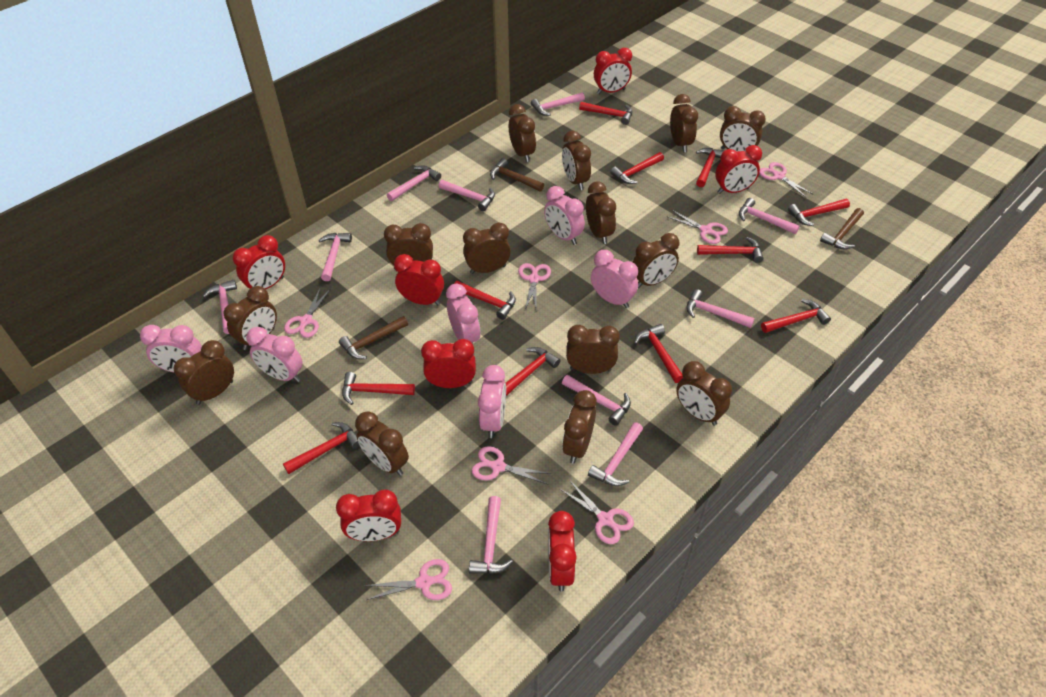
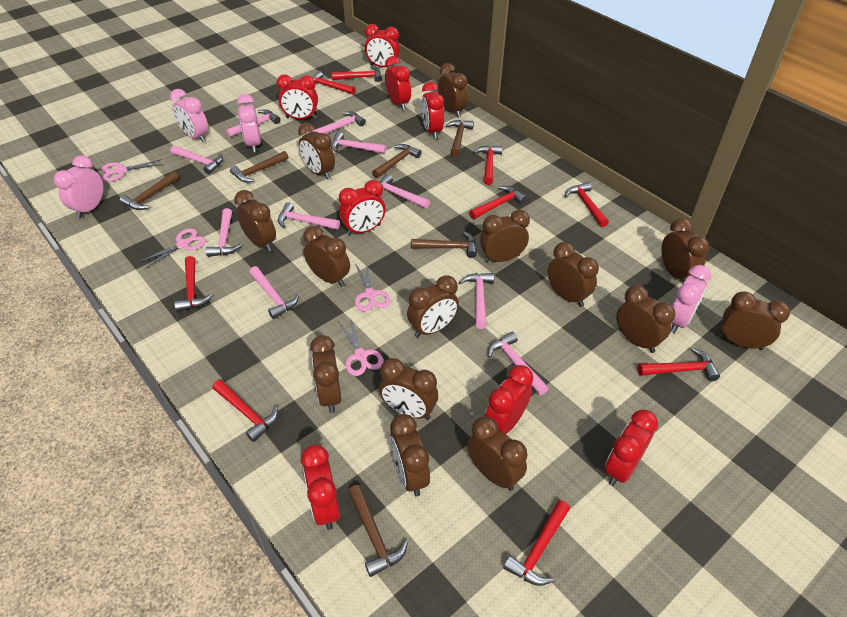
brown hammer: [339,316,408,359] [490,158,544,191] [820,208,864,249] = 3 -> [120,172,179,210] [230,151,288,183] [348,485,408,577] [372,144,422,178] [411,231,477,258] [446,120,474,156] = 6
pink clock: [140,325,202,372] [246,327,303,382] [446,284,480,344] [478,365,506,438] [544,186,585,245] [591,250,638,308] = 6 -> [54,156,103,219] [170,89,208,143] [237,94,261,153] [671,265,711,333] = 4
pink scissors: [284,288,331,338] [364,559,452,600] [472,446,552,484] [518,263,551,312] [560,480,634,544] [666,210,728,244] [759,162,813,198] = 7 -> [102,159,163,181] [139,228,206,269] [338,318,384,376] [355,261,390,312] = 4
red clock: [233,235,285,289] [336,490,401,541] [394,254,444,305] [421,339,476,388] [548,511,577,591] [594,48,632,94] [715,145,762,194] = 7 -> [277,74,318,119] [301,445,340,530] [339,180,386,236] [365,24,400,67] [385,56,411,110] [421,82,444,139] [485,365,533,434] [605,410,658,486] = 8
red hammer: [283,422,360,474] [342,372,415,405] [454,281,516,320] [506,347,560,396] [579,102,633,125] [610,152,664,184] [634,324,683,383] [696,148,725,187] [697,237,763,263] [761,299,831,333] [788,199,850,226] = 11 -> [174,256,212,312] [212,380,278,442] [312,71,356,94] [332,66,382,82] [469,186,527,219] [474,145,502,185] [503,500,570,586] [565,182,609,227] [638,348,720,381] = 9

